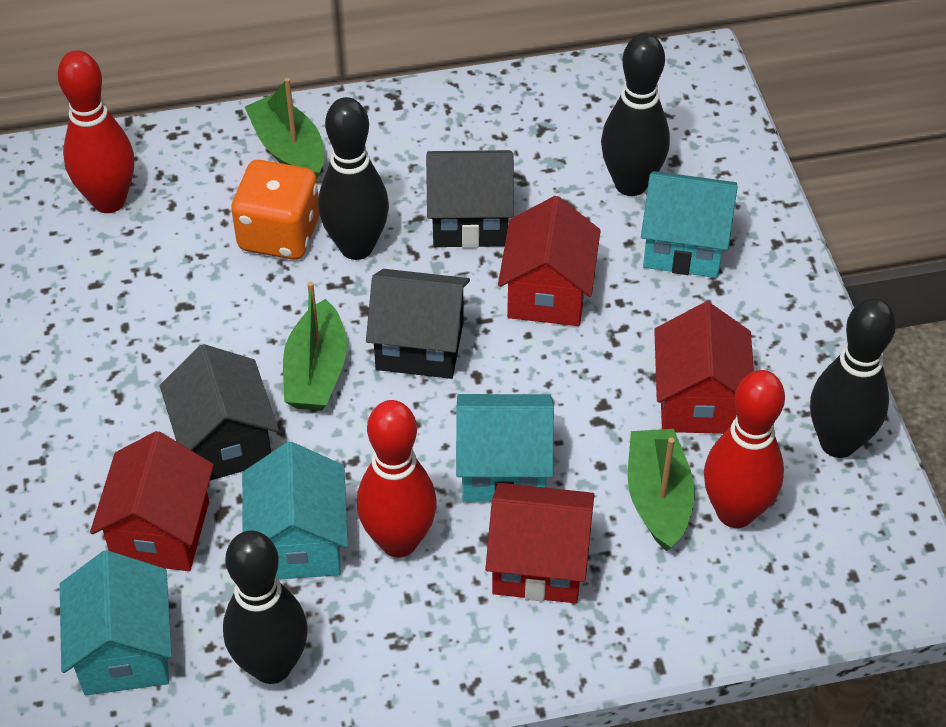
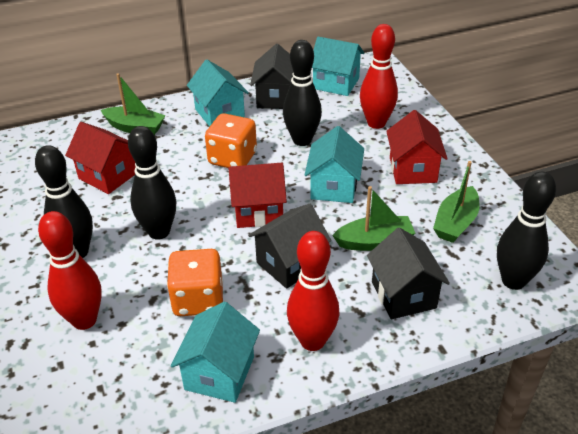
orange dice: [231,160,319,260] = 1 -> [167,249,223,316] [205,113,257,168] = 2
red house: [90,431,214,571] [485,483,594,603] [498,196,601,326] [654,302,754,434] = 4 -> [65,122,136,194] [228,163,287,228] [386,110,448,184] = 3

